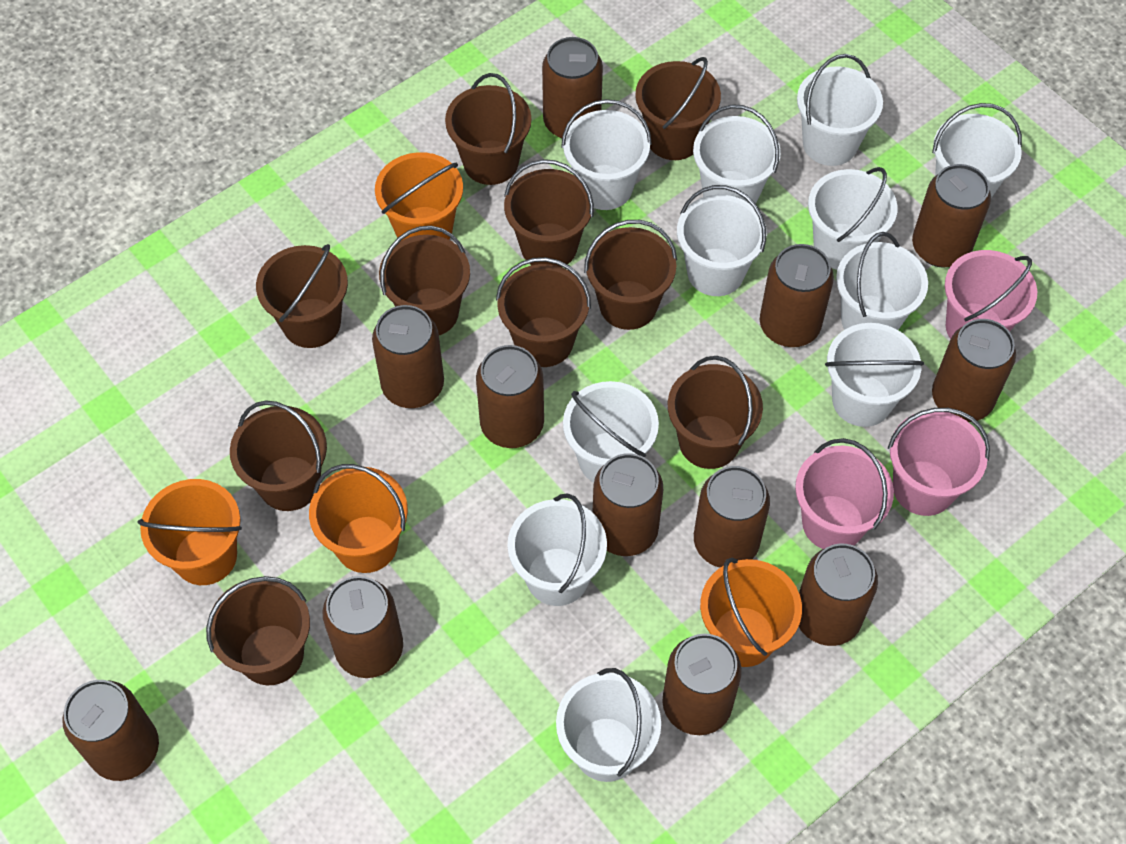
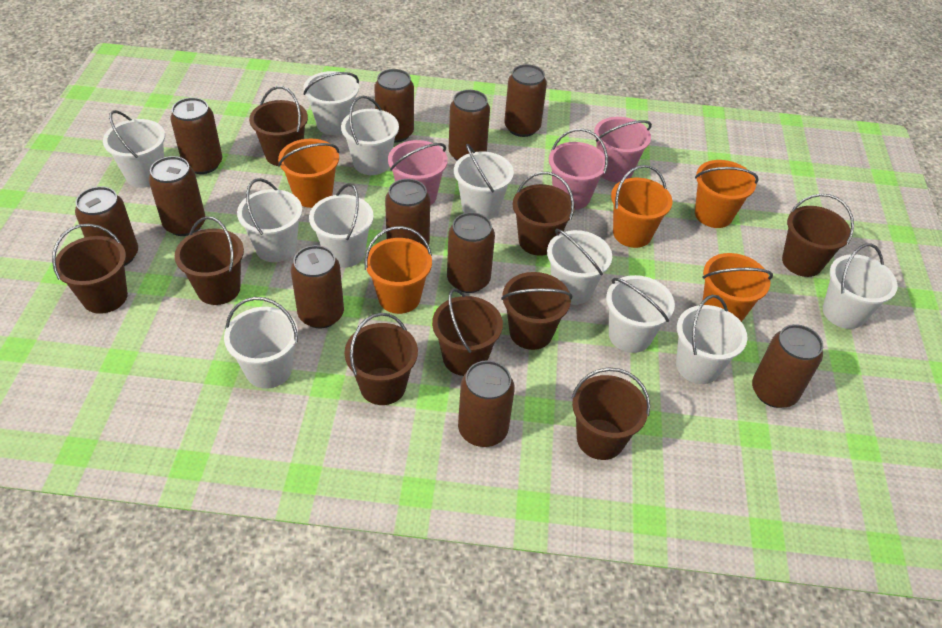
brown bucket: [206,576,310,685] [230,400,327,511] [256,244,348,348] [379,226,470,336] [445,73,532,185] [496,257,591,367] [504,159,594,267] [584,220,677,330] [635,57,721,160] [668,356,763,469] = 10 -> [52,224,128,314] [175,216,244,305] [249,86,308,166] [345,313,418,405] [432,288,503,376] [501,272,572,350] [513,172,575,256] [572,368,650,460] [782,194,854,277] = 9
brown can: [62,680,159,781] [323,576,403,678] [372,305,444,408] [476,345,544,448] [542,37,603,139] [592,453,663,556] [662,634,742,735] [694,466,770,567] [760,244,834,347] [799,544,878,646] [912,164,991,267] [932,319,1016,422] = 12 -> [75,186,138,266] [149,156,206,236] [170,97,222,174] [291,245,344,329] [374,69,414,143] [385,179,430,248] [447,212,495,293] [448,90,490,161] [458,360,515,447] [504,64,547,137] [752,324,823,408] = 11
orange bucket: [138,479,242,585] [309,464,408,573] [375,152,463,241] [700,558,802,667] = 4 -> [278,139,339,208] [364,226,432,314] [611,165,672,248] [695,160,758,228] [703,253,773,322] = 5

